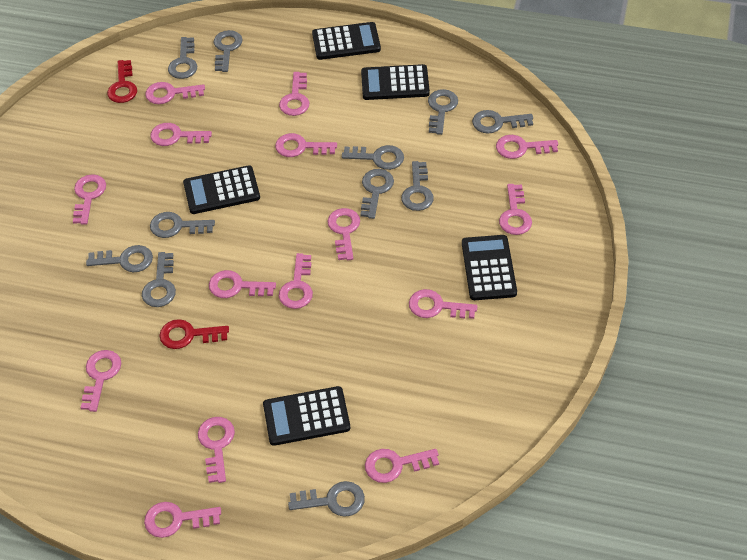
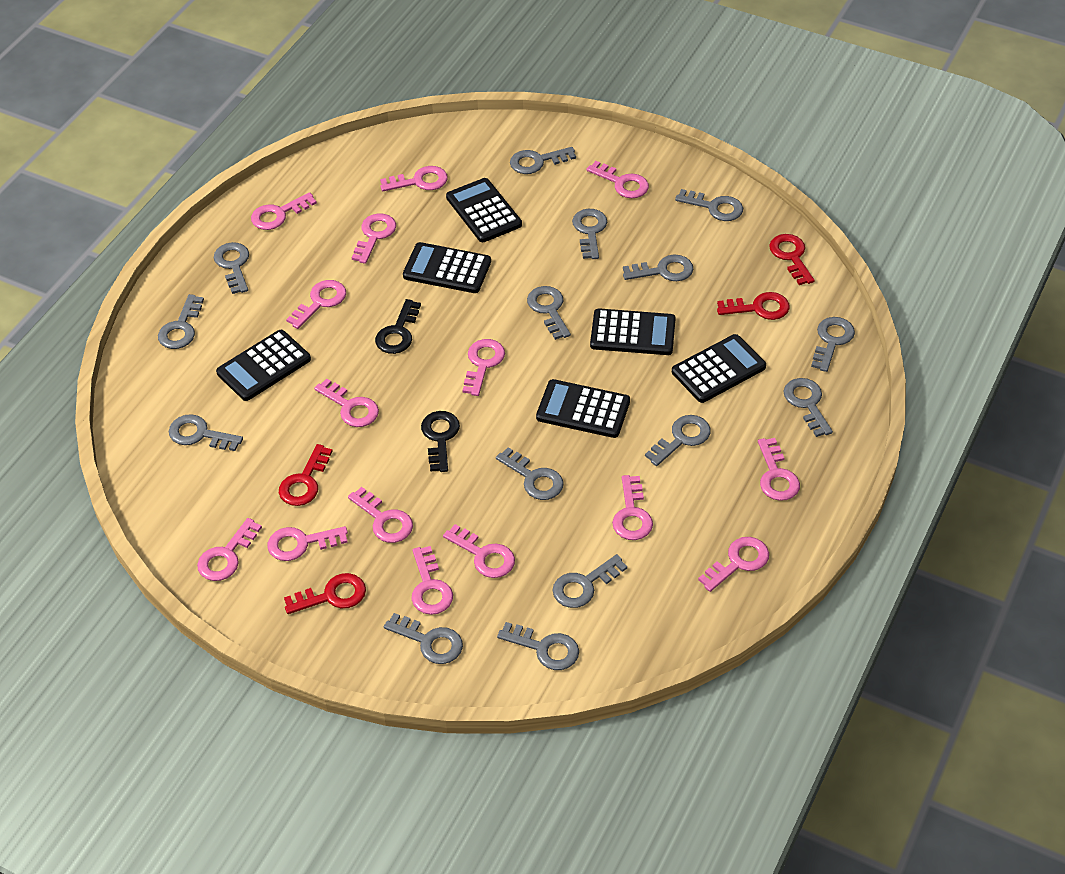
black calculator: [183,165,260,214] [263,386,350,446] [312,22,381,60] [361,64,430,100] [462,235,517,300] = 5 -> [216,330,311,401] [403,242,491,293] [446,178,522,242] [536,379,630,438] [590,308,676,355] [672,334,766,403] = 6
black key: none = 0 -> [375,299,421,354] [421,411,460,472] = 2
grey key: [86,245,153,272] [142,252,176,307] [150,212,215,238] [168,37,197,79] [214,30,242,72] [288,481,365,517] [342,145,404,170] [360,169,394,219] [401,161,434,211] [428,89,458,135] [472,110,533,133] = 11 -> [158,294,204,349] [169,414,243,451] [214,242,249,294] [384,613,463,664] [496,447,564,500] [497,622,579,670] [510,147,576,174] [527,286,571,340] [552,554,627,608] [572,209,607,259] [623,255,694,281] [645,415,711,466] [675,189,743,221] [784,378,833,437] [811,317,855,372] = 15
red key: [107,60,137,103] [159,319,229,349] = 2 -> [279,444,333,506] [284,573,366,614] [717,292,790,320] [769,234,815,285] = 4

